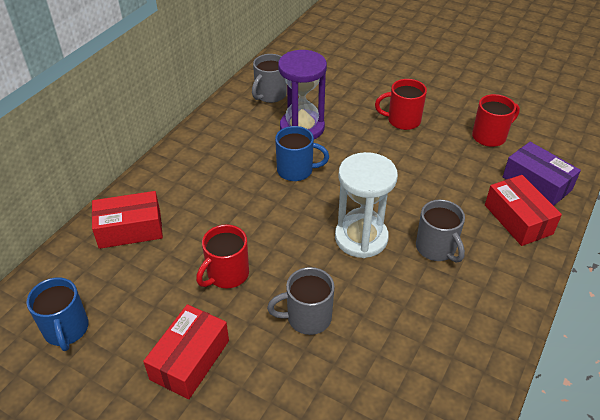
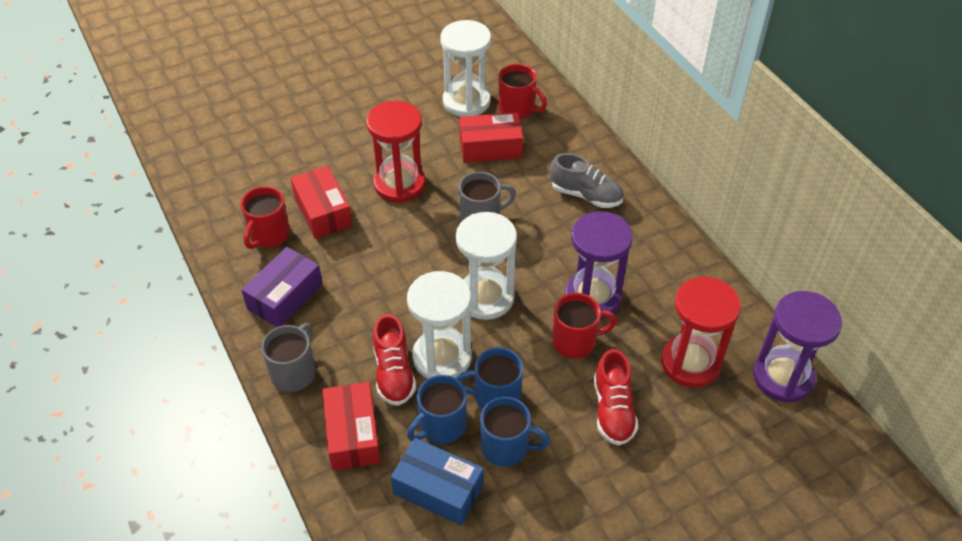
blue box: none = 0 -> [391,438,484,525] = 1
blue mug: [26,277,89,351] [275,126,329,181] = 2 -> [407,375,467,444] [456,347,523,409] [480,397,550,467] = 3
grey mug: [252,54,287,103] [267,267,335,335] [416,199,465,262] = 3 -> [261,323,315,392] [459,172,516,222] = 2
grey shoe: none = 0 -> [550,153,623,208] = 1
purple hourglass: [278,50,327,139] = 1 -> [565,211,633,319] [753,291,842,403] = 2
red hourglass: none = 0 -> [366,101,426,203] [661,277,741,388] = 2
red shoe: none = 0 -> [373,314,416,406] [594,349,638,446] = 2
white hourglass: [335,152,398,258] = 1 -> [407,271,472,379] [440,20,491,117] [456,212,517,320] = 3

